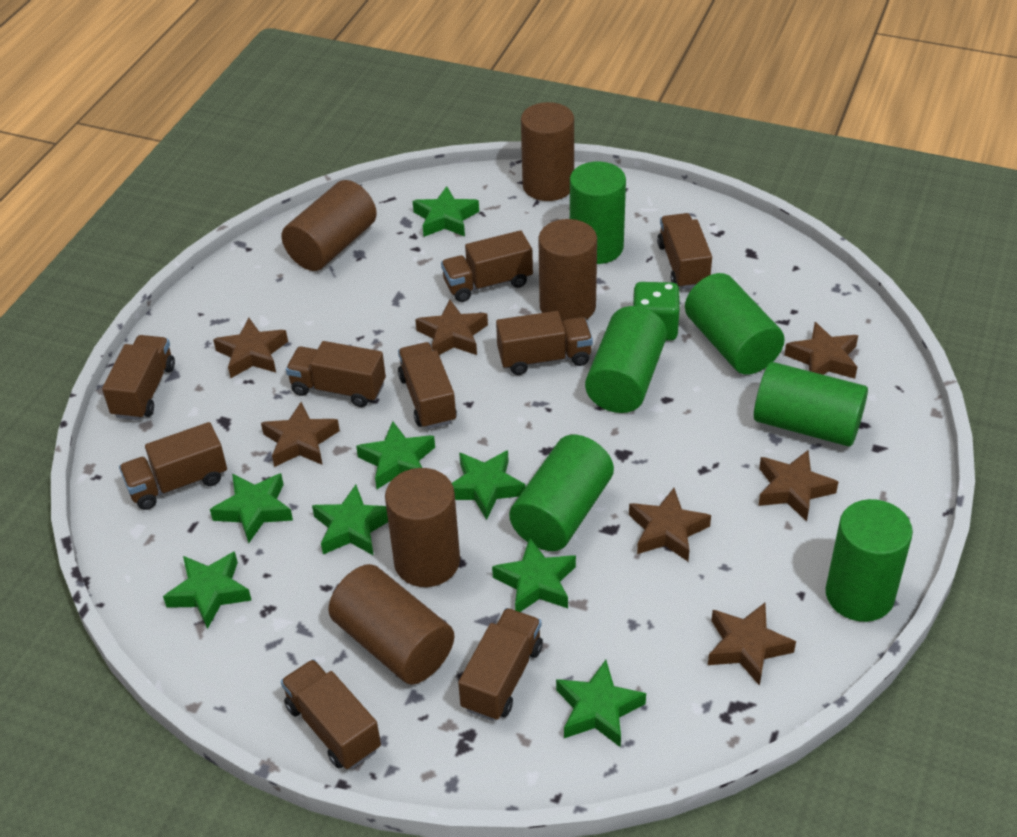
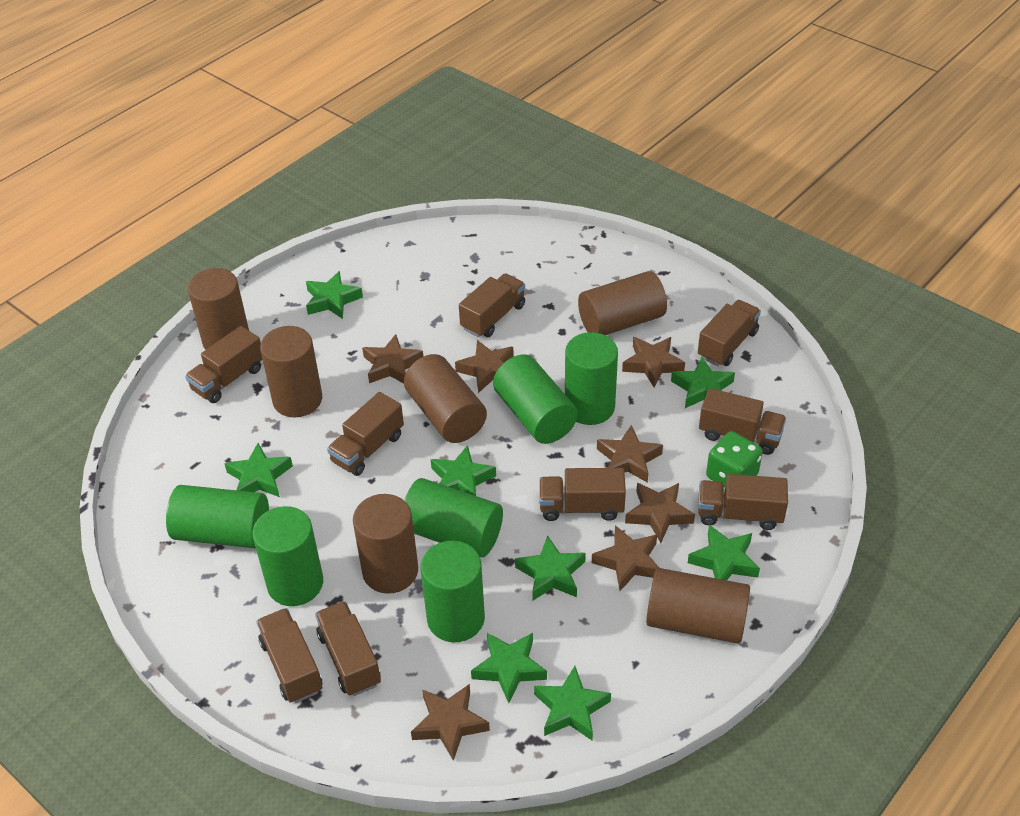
brown cylinder: [281,180,377,271] [328,564,454,684] [385,468,460,587] [521,102,574,201] [538,219,597,321] = 5 -> [188,268,249,350] [260,326,322,417] [353,494,418,594] [404,354,487,443] [578,271,667,335] [646,568,750,644] = 6

